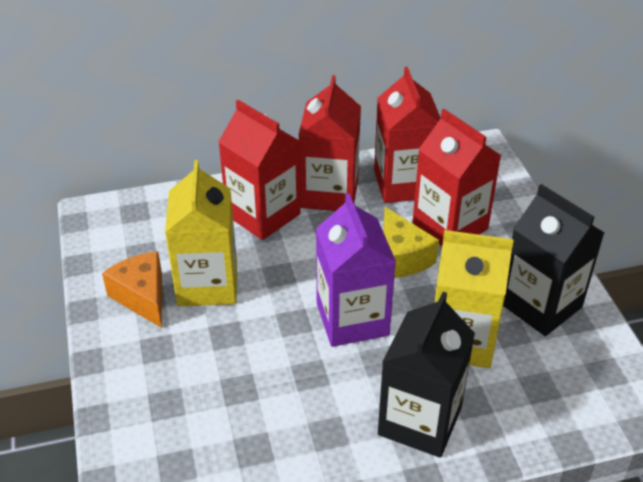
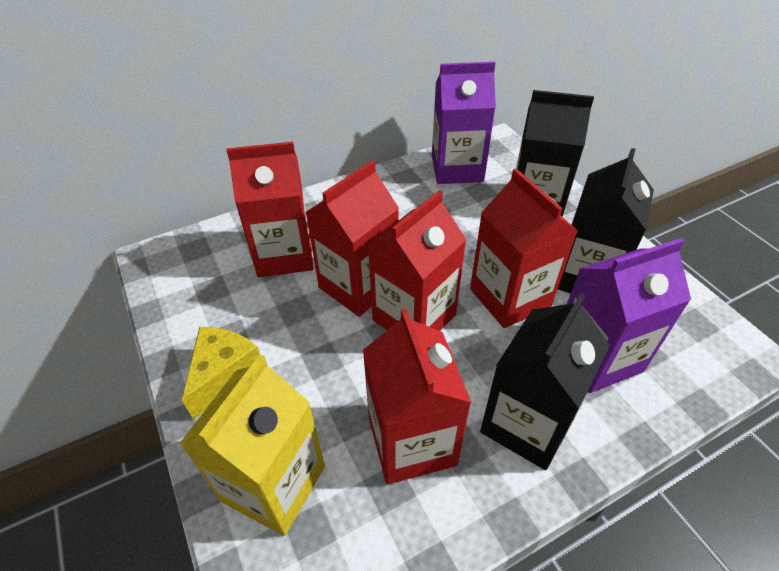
black carton: [378,292,475,458] [503,184,604,336] = 2 -> [480,294,610,470] [516,90,594,217] [558,148,654,293] = 3
orange cheese: [102,251,162,328] = 1 -> none = 0
purple carton: [316,193,396,347] = 1 -> [432,62,496,184] [567,238,691,393] = 2
red carton: [218,100,301,240] [298,75,361,211] [374,67,441,203] [412,109,501,246] = 4 -> [226,142,313,277] [305,160,399,317] [363,308,472,484] [367,190,467,331] [470,168,578,328] = 5
yellow carton: [165,160,237,306] [434,230,514,368] = 2 -> [179,354,325,536] = 1

